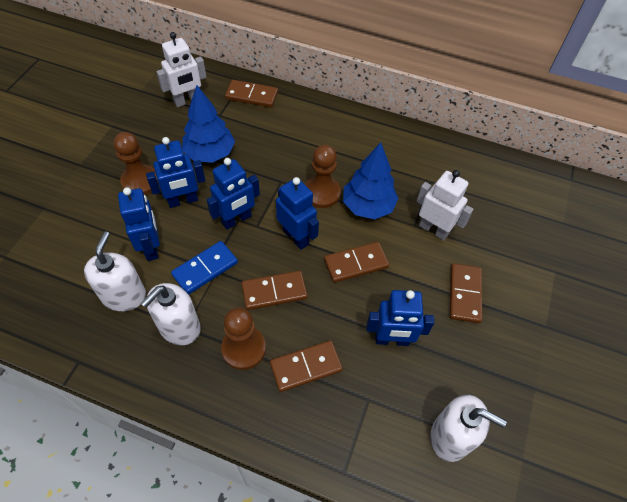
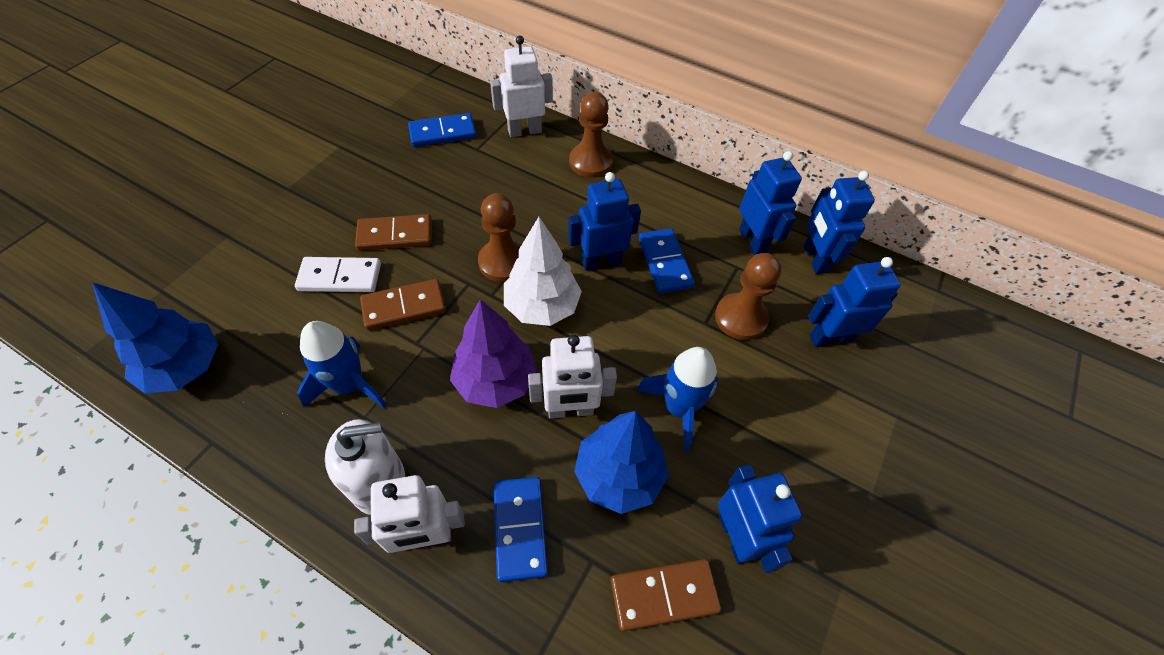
blue domino: [171,241,238,295] = 1 -> [408,113,477,147] [493,477,548,582] [639,228,695,294] = 3
blue rocket: none = 0 -> [297,321,387,408] [636,347,718,452] = 2
brown domino: [225,80,278,108] [241,271,307,310] [270,340,343,392] [324,242,389,283] [450,263,482,323] = 5 -> [355,214,432,251] [360,279,446,330] [611,559,721,631] = 3
purple tree: none = 0 -> [450,299,537,408] = 1
white domino: none = 0 -> [295,257,381,292] = 1
white robot: [156,32,206,107] [417,170,474,241] = 2 -> [354,475,465,553] [490,36,553,137] [528,334,617,419] = 3
white soap dispenser: [84,231,146,311] [140,283,201,345] [430,395,507,462] = 3 -> [325,419,405,515] = 1
white tree: none = 0 -> [504,217,582,326] = 1

